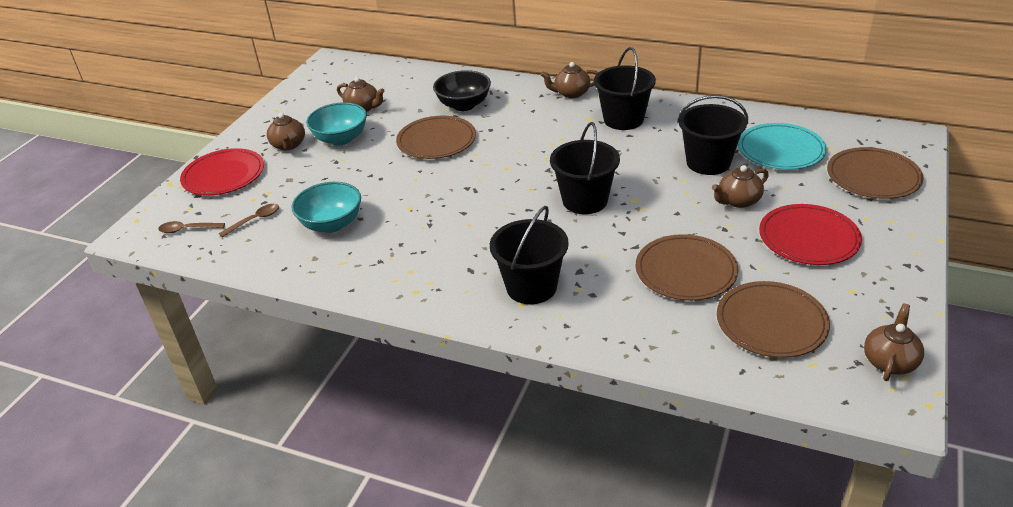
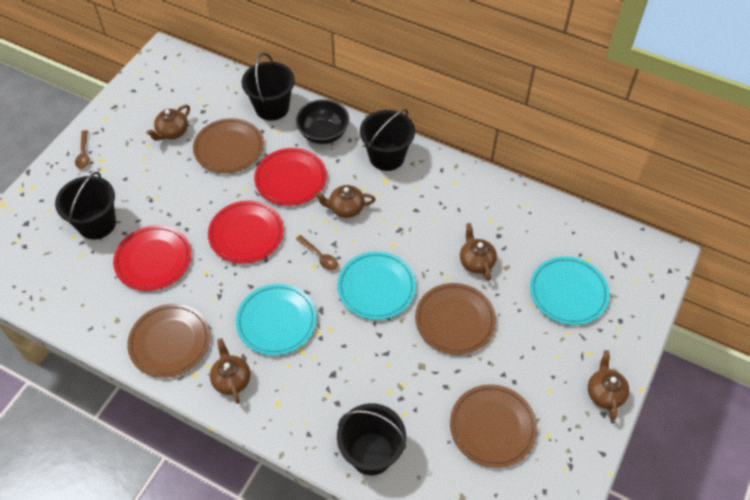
red plate: [180,148,264,196] [759,204,862,265] = 2 -> [113,225,191,291] [208,201,284,263] [254,148,327,206] = 3
turquoise bowl: [292,182,361,233] [306,102,367,146] = 2 -> none = 0
turquoise plate: [738,123,827,170] = 1 -> [236,284,317,356] [337,251,416,320] [530,256,610,325] = 3

